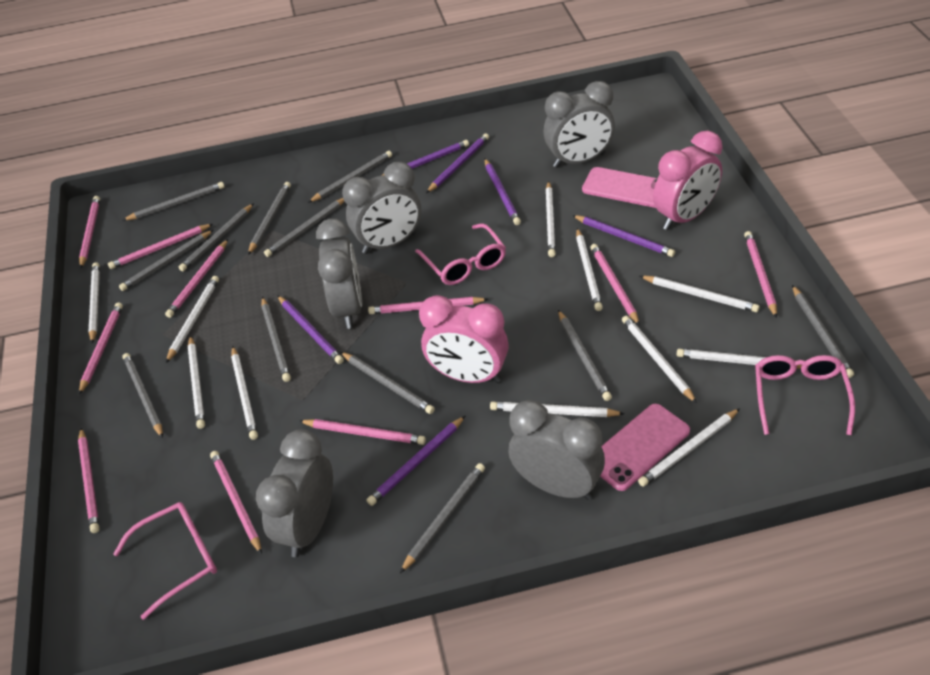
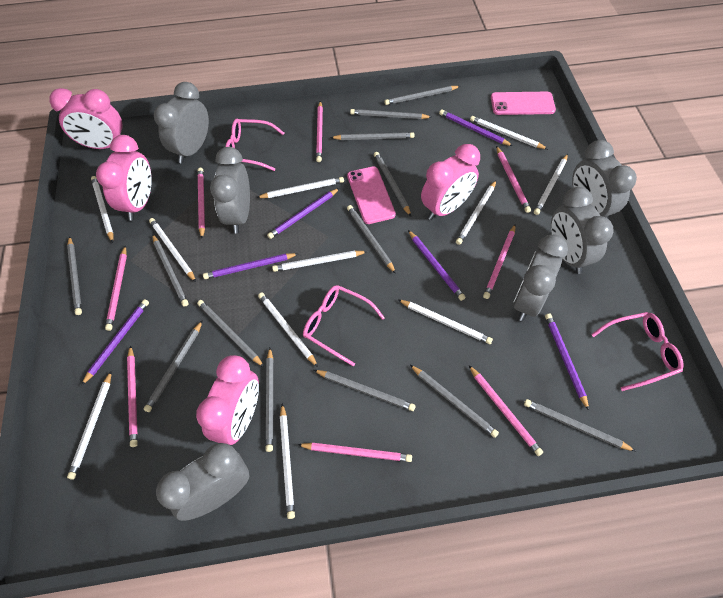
grey clock: [256,429,333,557] [316,218,362,329] [342,162,421,254] [509,400,605,500] [544,81,615,168] = 5 -> [154,82,209,163] [156,443,249,521] [210,147,250,234] [514,235,568,321] [551,187,614,274] [572,140,637,217] = 6
grey pencil: [119,230,213,291] [122,182,224,221] [122,353,163,438] [179,203,254,271] [248,182,291,255] [261,297,291,382] [264,198,344,257] [308,151,392,203] [341,352,435,414] [400,463,485,573] [558,310,612,401] [792,285,854,378] = 12 -> [67,236,82,315] [144,320,203,412] [152,234,189,307] [197,300,264,367] [265,348,273,452] [314,370,416,411] [330,132,415,140] [347,205,396,274] [350,109,431,119] [374,152,411,216] [384,86,460,105] [410,365,499,438] [524,399,635,451] = 13
pink clock: [419,295,509,383] [653,130,722,230] = 2 -> [49,88,123,149] [96,135,152,221] [196,355,259,445] [421,144,480,220] = 4
pink pencil: [78,428,100,533] [79,196,100,269] [79,302,123,395] [108,224,213,269] [165,239,228,318] [210,451,262,554] [299,419,426,445] [368,297,488,314] [590,244,640,326] [744,231,777,318] = 10 -> [105,245,127,331] [127,345,138,447] [198,168,205,239] [298,443,412,462] [316,101,323,162] [469,365,543,456] [483,224,516,299] [496,146,531,213] = 8

